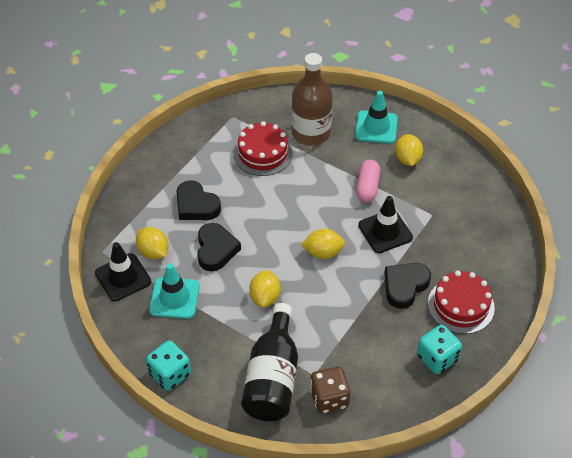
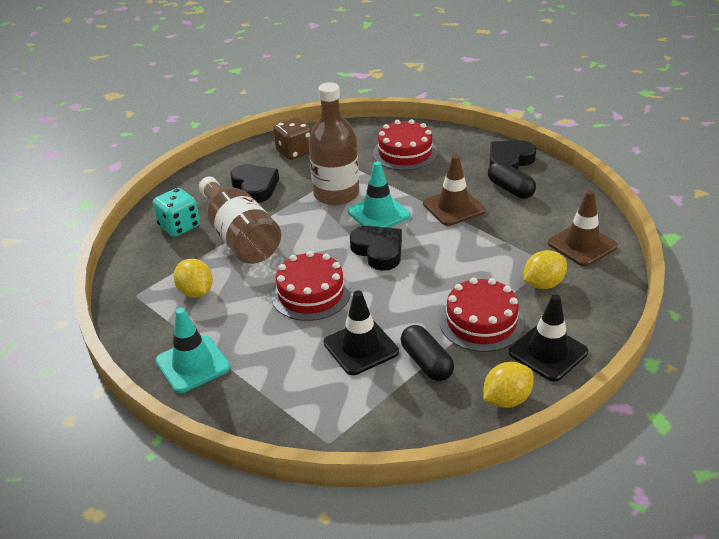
black bottle: [241,303,298,421] = 1 -> none = 0
black capsule: none = 0 -> [401,325,454,381] [488,161,536,199] = 2
brown bottle: [292,53,333,145] = 1 -> [199,177,281,264] [309,82,359,206] = 2
brown traffic cone: none = 0 -> [423,155,486,226] [548,190,618,266] = 2
pink capsule: [356,160,380,202] = 1 -> none = 0
red cake: [233,121,293,176] [428,270,495,334] = 2 -> [271,251,351,321] [373,119,438,171] [439,278,524,352] = 3
turquoise dice: [146,340,191,391] [417,325,462,374] = 2 -> [153,188,200,237] = 1
yellow lemon: [136,227,168,259] [249,270,281,308] [301,229,345,259] [395,134,423,166] = 4 -> [174,259,213,298] [483,362,534,408] [524,250,567,289] = 3

